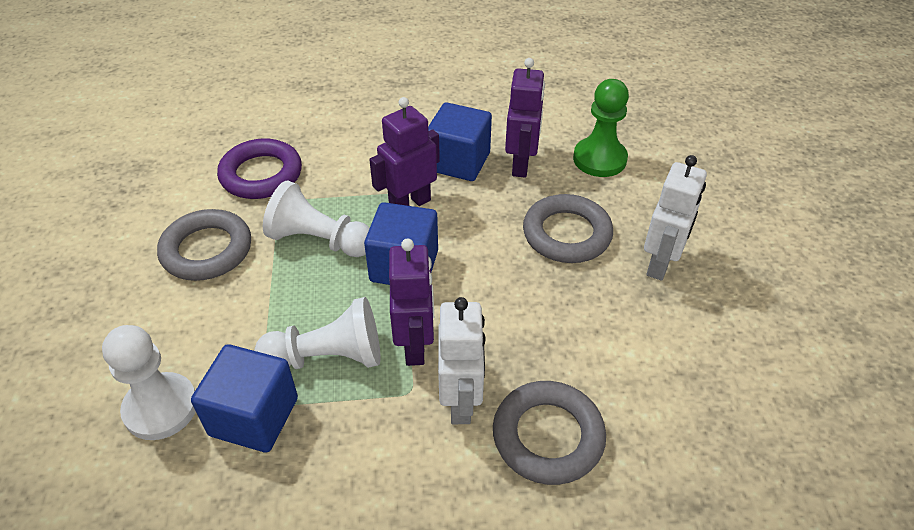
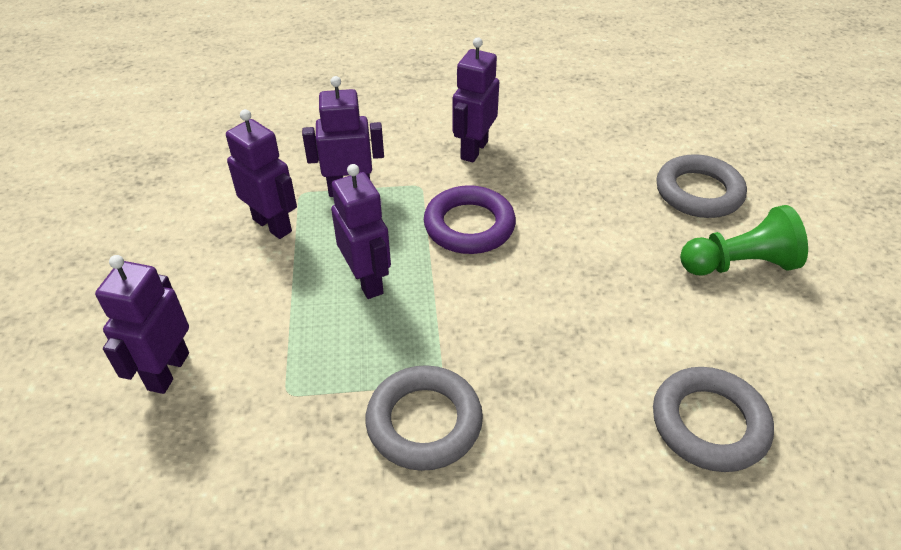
blue cube: [191,344,298,453] [364,202,438,285] [428,102,492,181] = 3 -> none = 0
purple robot: [369,97,440,206] [389,239,434,366] [505,58,545,178] = 3 -> [95,255,189,394] [226,109,297,239] [302,76,384,197] [331,164,391,299] [453,37,499,162] = 5
white pawn: [102,325,196,440] [254,297,381,369] [263,180,370,257] = 3 -> none = 0
white robot: [438,297,485,424] [644,155,707,281] = 2 -> none = 0

